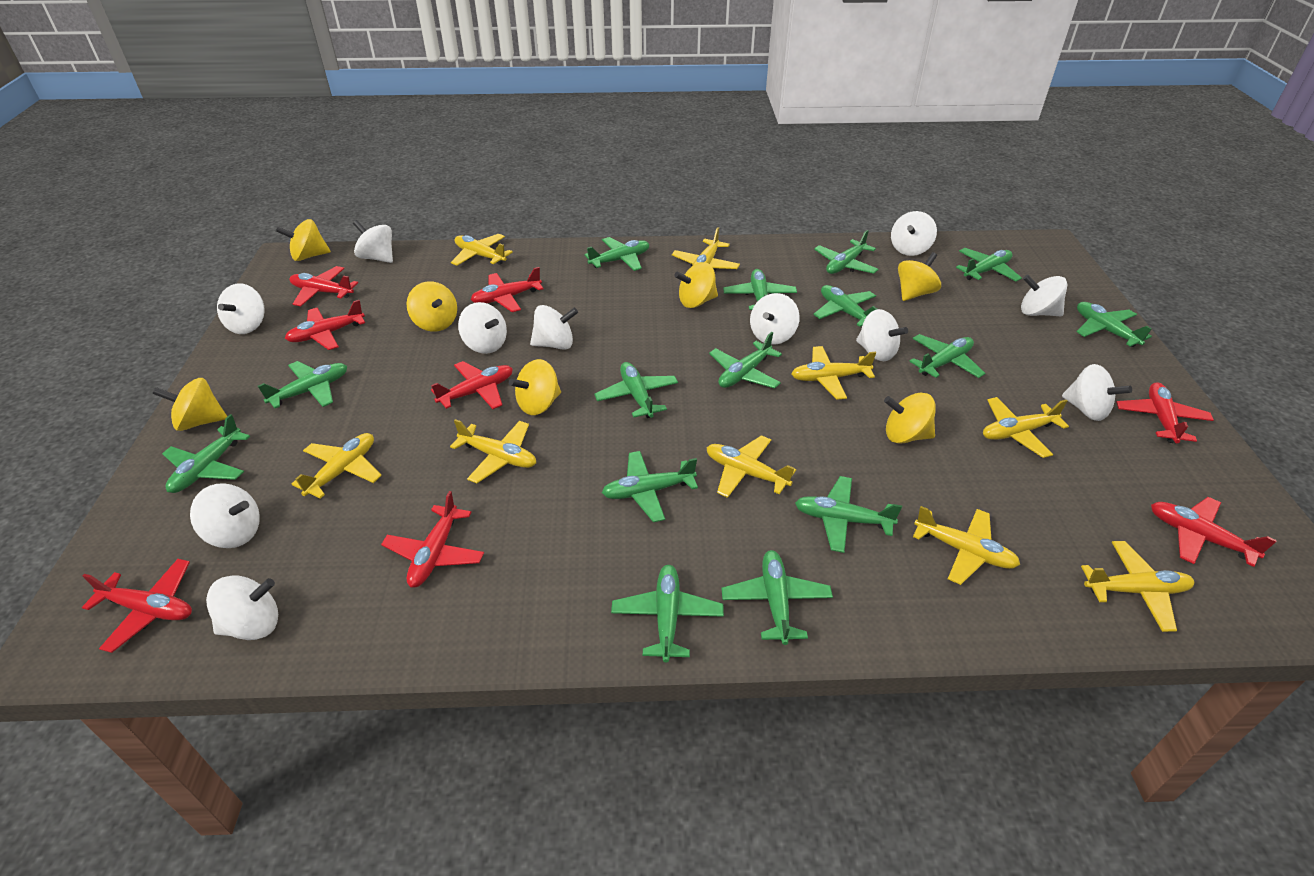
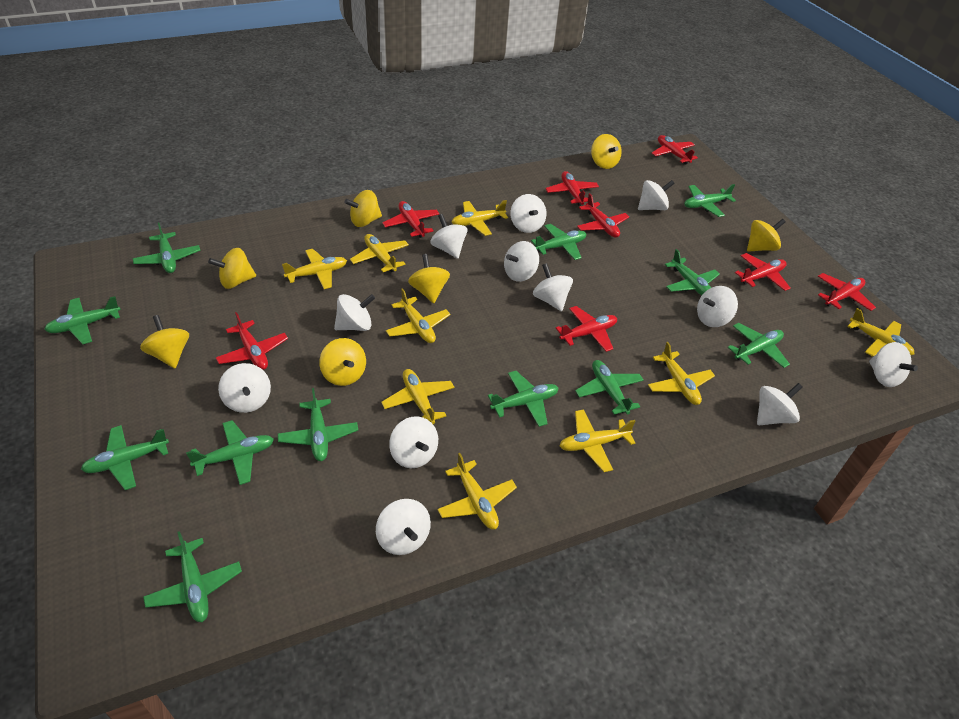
green plane: [162,414,250,493] [258,361,347,408] [584,237,649,271] [594,362,678,418] [602,451,698,522] [611,565,724,662] [709,332,782,388] [721,550,833,645] [723,269,797,310] [795,476,902,553] [813,285,877,327] [814,230,879,274] [909,334,986,378] [956,248,1022,282] [1077,302,1152,347] = 15 -> [44,296,121,344] [81,425,169,490] [133,222,200,273] [143,531,242,622] [186,420,274,485] [278,388,358,461] [488,371,558,427] [531,224,586,260] [575,360,644,415] [665,249,720,295] [684,184,736,217] [728,323,790,368] = 12
white spinning top: [190,483,260,548] [206,575,278,640] [217,283,265,334] [353,220,393,263] [458,302,507,354] [530,305,578,350] [750,293,800,345] [856,309,908,361] [891,211,937,256] [1021,275,1067,316] [1062,364,1132,421] = 11 -> [218,363,271,413] [334,294,375,331] [376,499,431,555] [389,416,438,468] [430,214,467,259] [504,241,539,282] [510,194,547,233] [533,263,573,311] [638,180,675,210] [697,286,738,327] [757,383,802,425] [869,342,918,387] = 12

